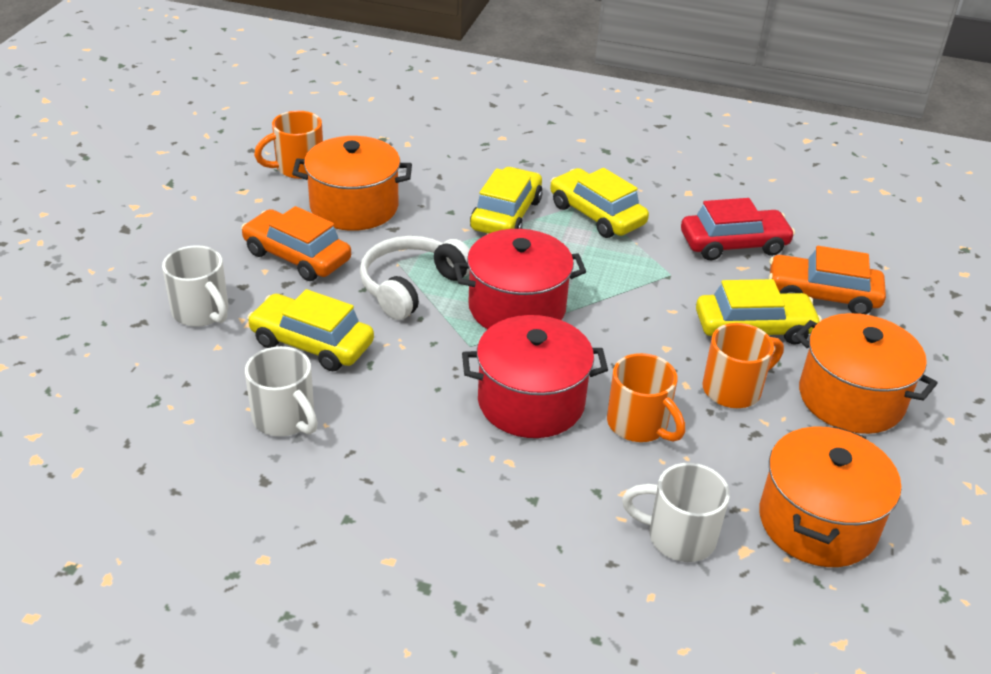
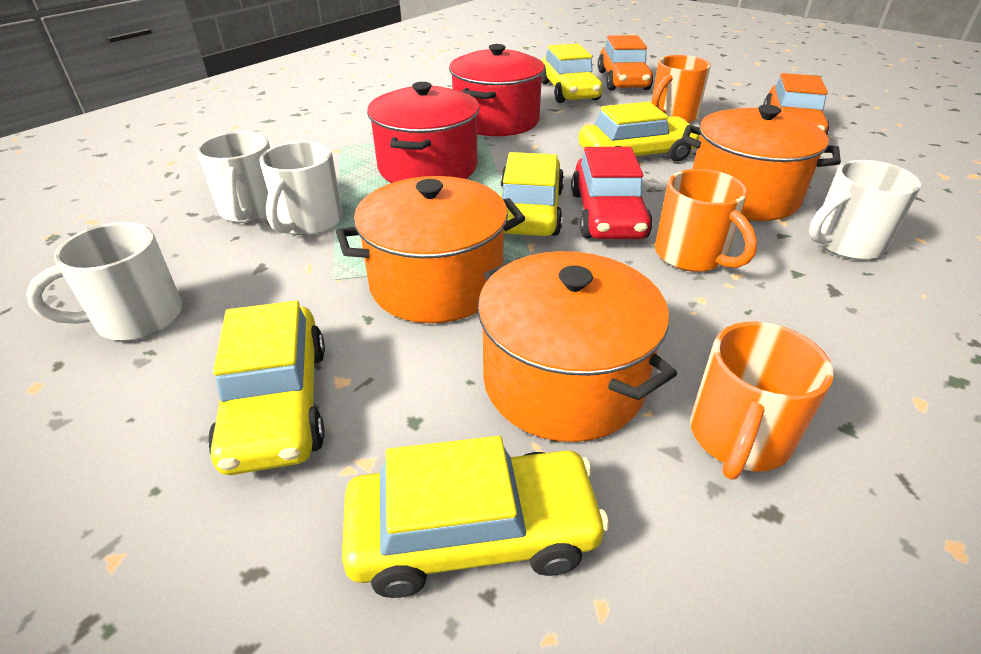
white headphones: [360,236,470,320] = 1 -> none = 0
white mug: [162,245,228,327] [245,346,318,436] [622,463,730,562] = 3 -> [26,222,182,341] [196,131,270,223] [260,141,343,236] [809,160,921,260] = 4
yellow car: [247,289,374,371] [470,167,543,234] [550,168,649,238] [696,279,822,345] = 4 -> [208,301,325,475] [342,436,609,598] [501,152,564,236] [541,44,602,103] [578,101,700,161] = 5

